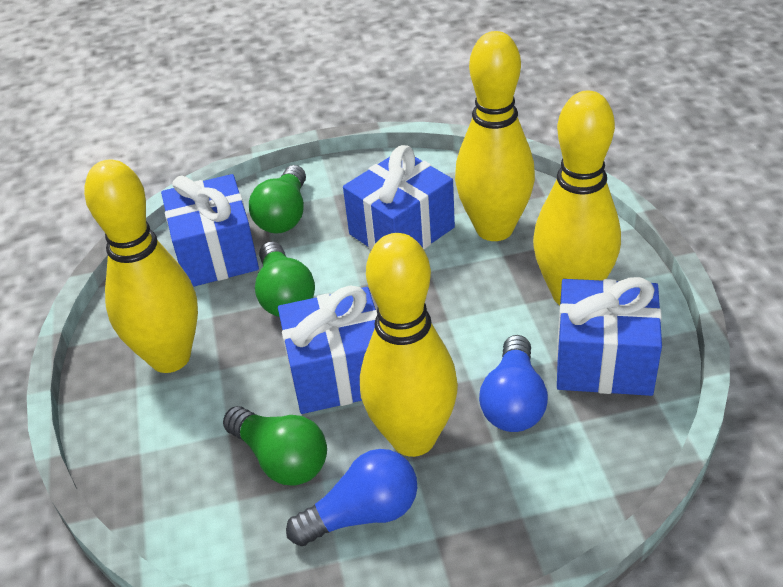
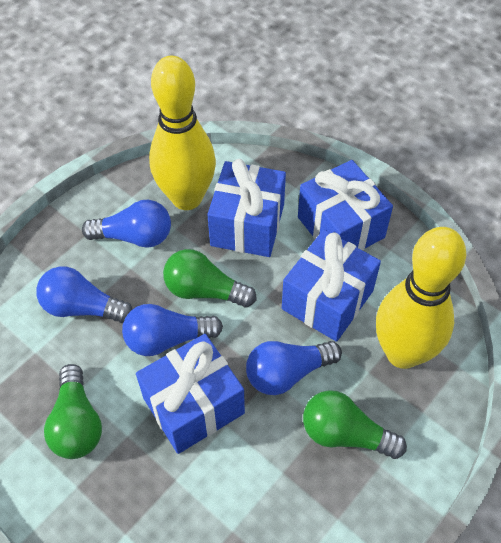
blue light bulb: [286,449,417,546] [479,335,548,432] = 2 -> [36,267,133,323] [82,200,171,248] [122,304,223,356] [246,341,342,395] = 4
yellow bowling pin: [84,159,198,373] [360,233,458,457] [455,31,535,241] [533,90,621,305] = 4 -> [149,56,216,210] [376,227,466,369] = 2

